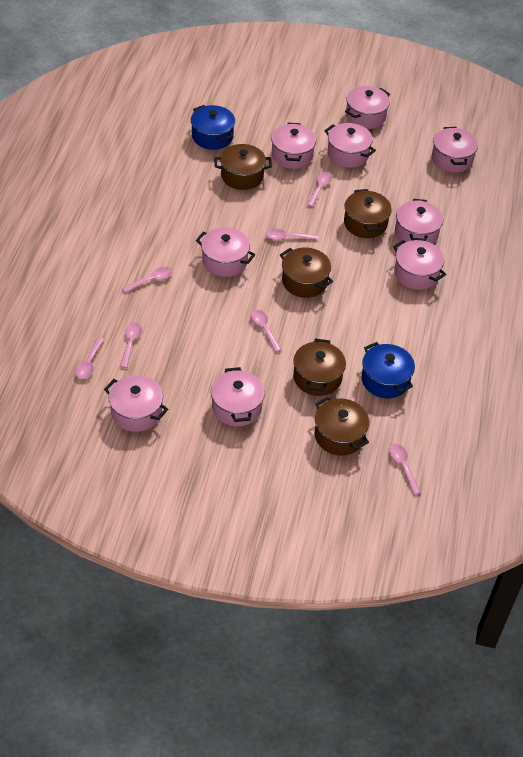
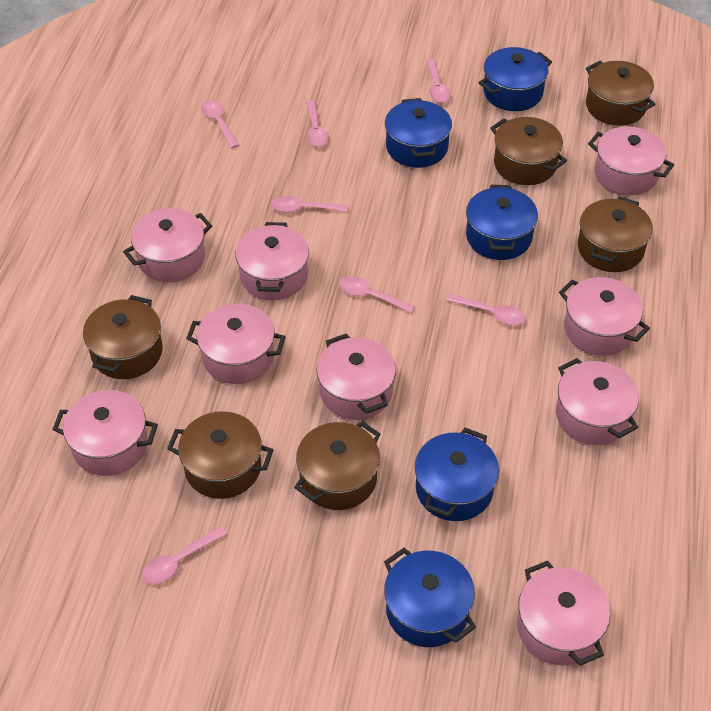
blue pot: [191,105,235,150] [361,342,415,398] = 2 -> [384,548,476,647] [385,98,452,168] [415,428,499,521] [466,185,538,260] [479,47,552,111] = 5
brown pot: [214,144,272,190] [280,247,333,298] [293,339,346,396] [315,397,369,456] [344,189,392,238] = 5 -> [83,295,163,379] [167,411,273,499] [294,421,381,510] [490,117,567,185] [578,196,653,272] [586,61,655,126] = 6

